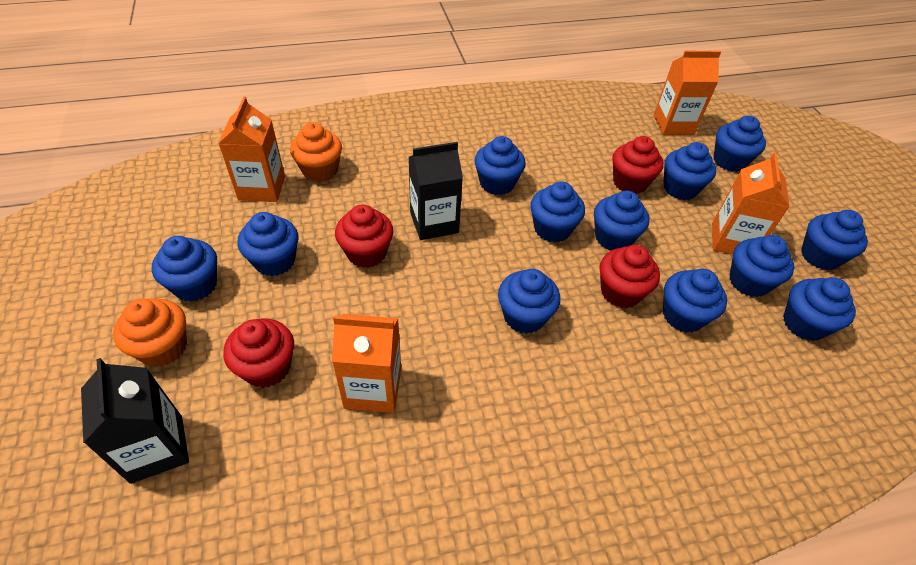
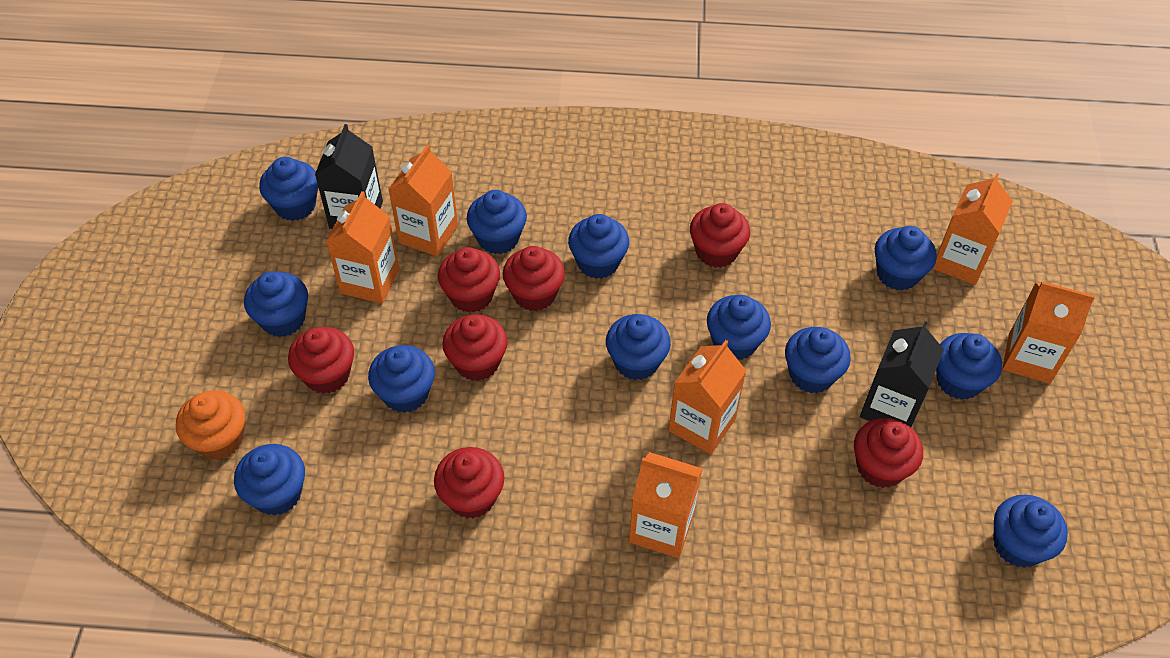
orange carton: [218,97,285,202] [332,314,401,413] [654,51,721,135] [712,153,790,255] = 4 -> [326,191,399,304] [388,145,458,257] [629,452,703,558] [668,340,746,454] [932,173,1013,285] [1002,282,1095,384] = 6
orange cupcake: [113,298,187,367] [290,122,342,182] = 2 -> [176,390,245,460] = 1
red cupcake: [223,318,294,388] [335,204,393,268] [600,245,660,308] [612,136,663,194] = 4 -> [288,327,354,394] [434,447,504,519] [438,247,500,313] [442,314,508,381] [503,246,565,311] [690,203,750,268] [854,418,923,488] = 7

